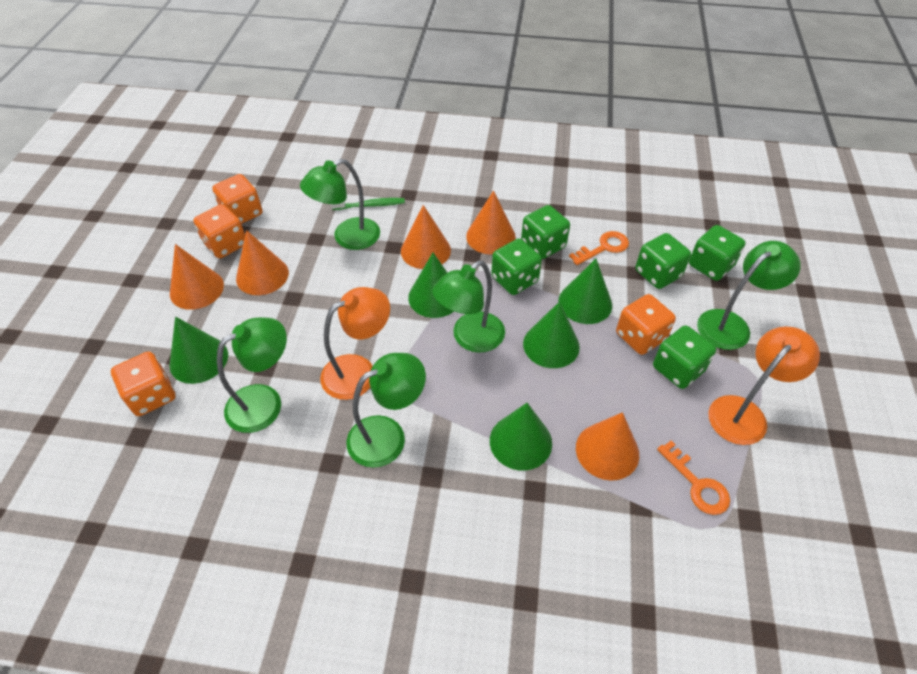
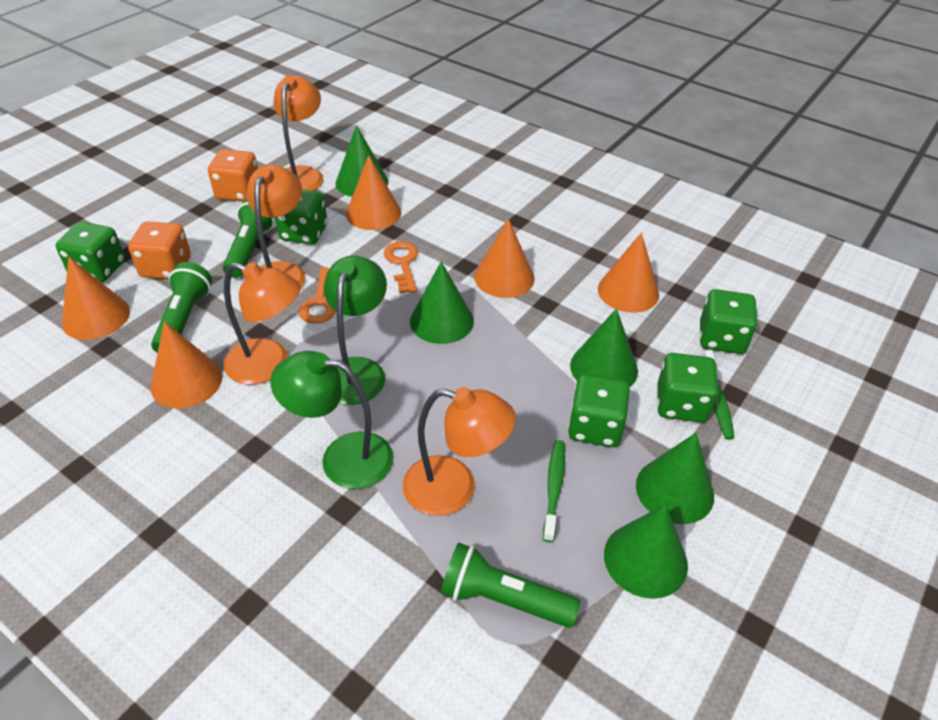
green flashlight: none = 0 -> [151,262,212,353] [223,198,275,278] [441,543,580,628] = 3
green lamp: [217,317,287,433] [300,159,380,250] [346,353,426,468] [432,260,505,353] [697,241,801,350] = 5 -> [270,351,393,489] [324,256,387,405] = 2
green toothbrush: [331,198,405,210] = 1 -> [543,440,565,542] [703,350,734,440] = 2
orange dice: [111,352,176,416] [194,204,245,258] [212,174,263,224] [616,294,676,355] = 4 -> [128,221,191,279] [208,149,258,202] = 2
orange lamp: [320,287,390,400] [708,326,820,445] = 2 -> [223,262,301,385] [247,165,306,288] [273,75,323,191] [402,387,516,516] = 4

